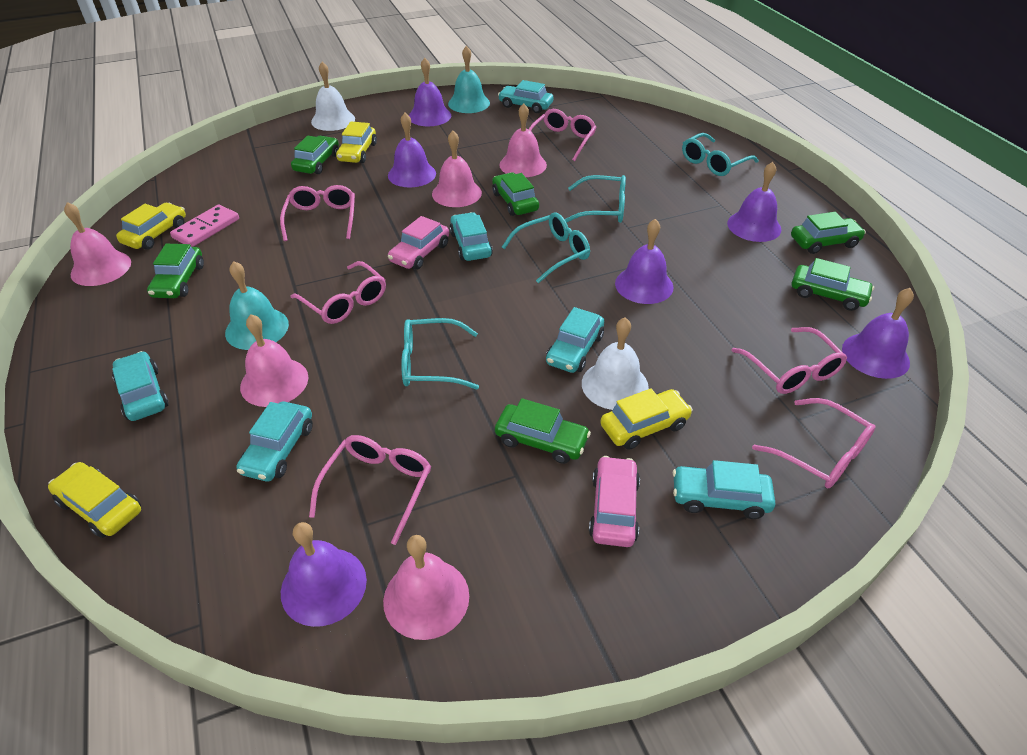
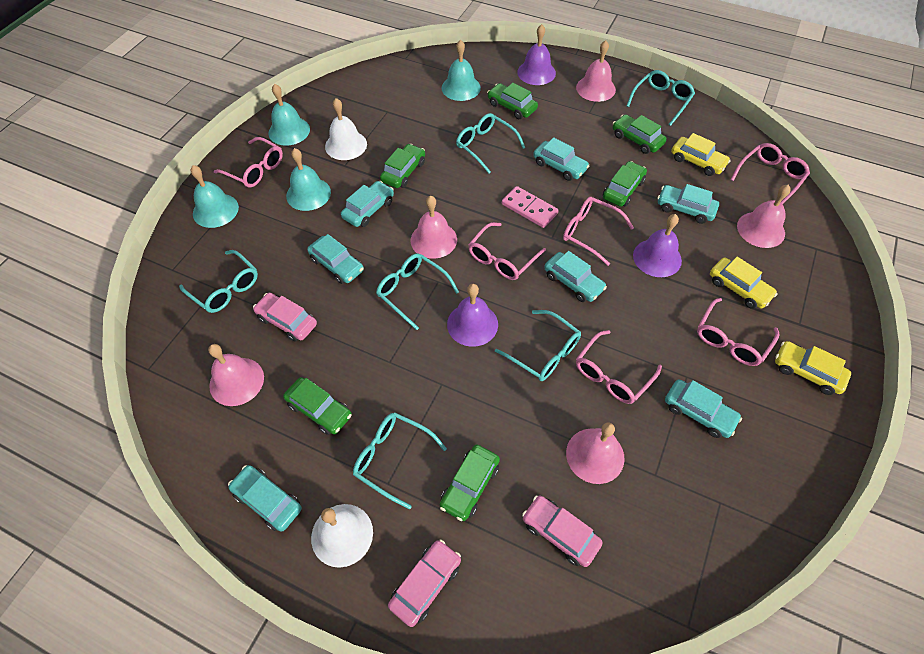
pink car: [388,216,449,270] [589,456,640,547] = 2 -> [253,293,317,342] [388,539,461,627] [522,495,603,567] = 3
purple bell: [281,522,367,627] [388,113,436,187] [409,58,451,126] [615,219,673,304] [727,162,781,242] [842,288,914,379] = 6 -> [447,284,498,347] [517,24,556,85] [633,214,682,277] = 3
turquoise bell: [225,261,289,350] [448,46,490,113] = 2 -> [190,165,239,228] [268,84,310,146] [286,148,331,211] [442,40,481,101] = 4
turquoise car: [112,351,169,421] [236,402,313,481] [449,212,493,261] [498,80,553,113] [546,307,604,373] [673,460,775,519] = 6 -> [228,465,302,532] [307,234,364,284] [341,181,394,227] [533,137,589,181] [544,251,607,302] [657,184,719,224] [665,379,742,438] = 7
turquoise glasses: [401,318,479,389] [502,212,590,283] [565,175,626,223] [682,133,758,176] = 4 -> [179,250,258,313] [353,412,447,509] [376,253,459,330] [456,113,525,174] [495,310,581,381] [626,70,695,126] = 6
yellow car: [48,462,141,538] [116,203,186,250] [336,121,377,163] [600,388,693,450] = 4 -> [671,133,731,176] [710,257,778,309] [775,341,851,395] = 3

